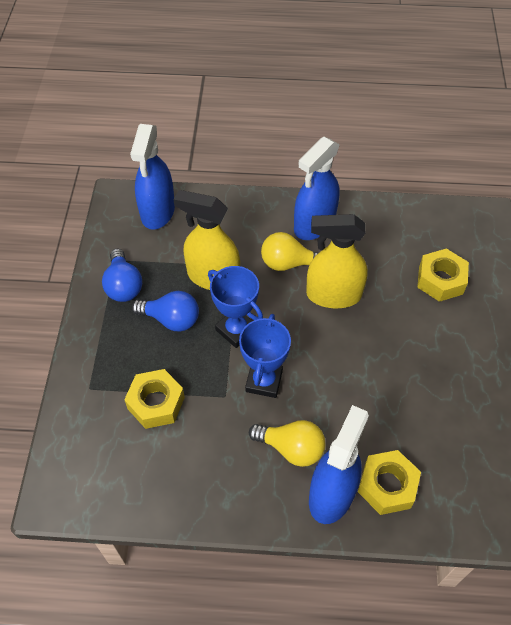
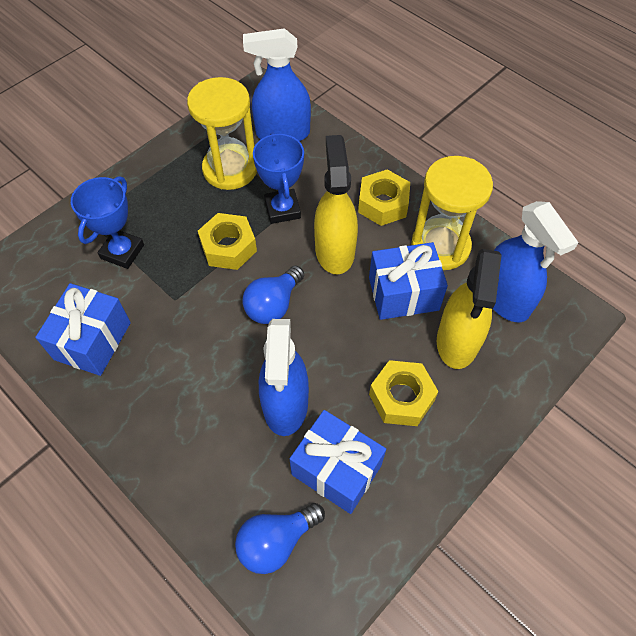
blue gift: none = 0 -> [35,283,131,376] [290,410,386,514] [369,242,448,320] = 3
yellow hourglass: none = 0 -> [187,77,257,190] [411,156,493,270] = 2
yellow light bulb: [249,420,326,467] [261,232,318,271] = 2 -> none = 0

